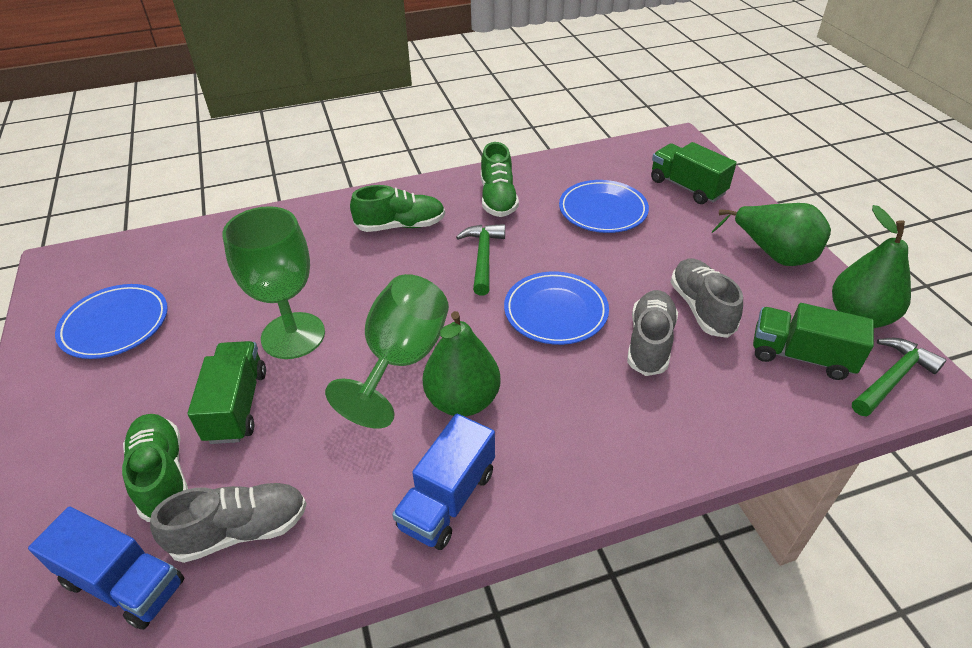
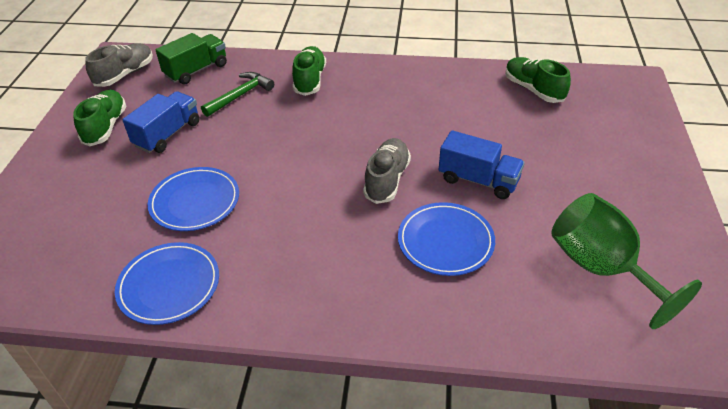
green goblet: [222,206,325,359] [325,274,449,429] = 2 -> [551,193,702,329] = 1
green hammer: [456,224,505,295] [852,338,946,417] = 2 -> [201,72,274,117] = 1
green pear: [422,311,500,417] [711,203,831,266] [832,205,911,328] = 3 -> none = 0
green truck: [188,341,266,444] [651,142,737,204] [753,303,874,380] = 3 -> [156,33,227,85] = 1
grey shoe: [150,483,307,563] [627,290,678,376] [671,258,743,338] = 3 -> [85,43,153,87] [363,138,411,204] = 2

